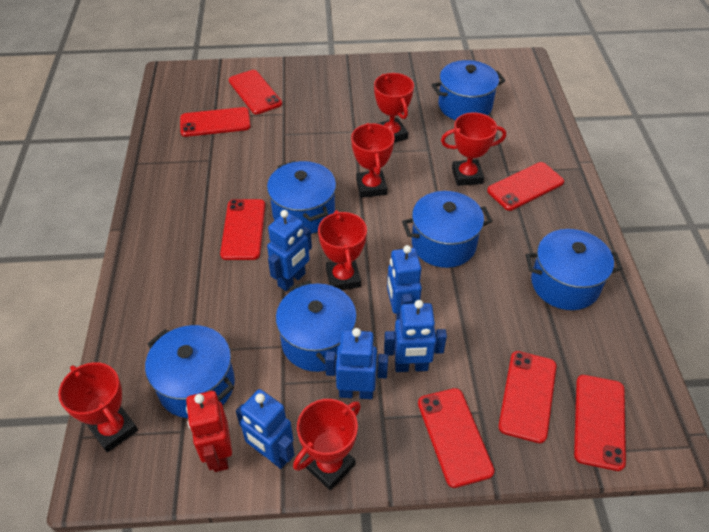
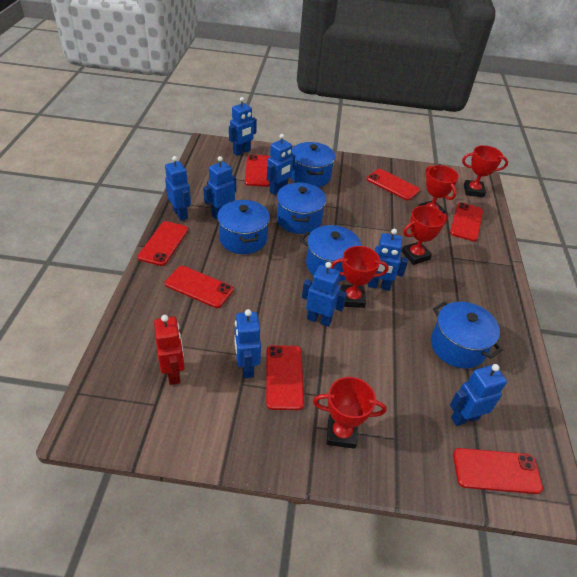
blue pot: [145,325,235,418] [267,161,336,234] [276,281,357,372] [402,191,492,268] [432,60,505,120] [525,229,622,310] = 6 -> [217,200,270,254] [277,183,326,234] [291,142,335,187] [300,225,361,282] [431,301,503,369] = 5
blue robot: [236,389,295,469] [267,210,312,291] [325,328,388,399] [384,300,447,372] [387,245,422,320] = 5 -> [165,156,191,221] [203,156,236,219] [229,97,257,156] [234,309,261,378] [267,134,295,195] [302,262,347,327] [368,229,408,291] [450,364,507,426] = 8
red trophy: [58,362,138,453] [293,399,361,490] [318,210,367,290] [351,123,395,198] [374,73,414,143] [441,113,506,186] = 6 -> [313,377,386,449] [330,246,388,308] [401,206,448,265] [418,165,459,214] [462,145,508,197] = 5

